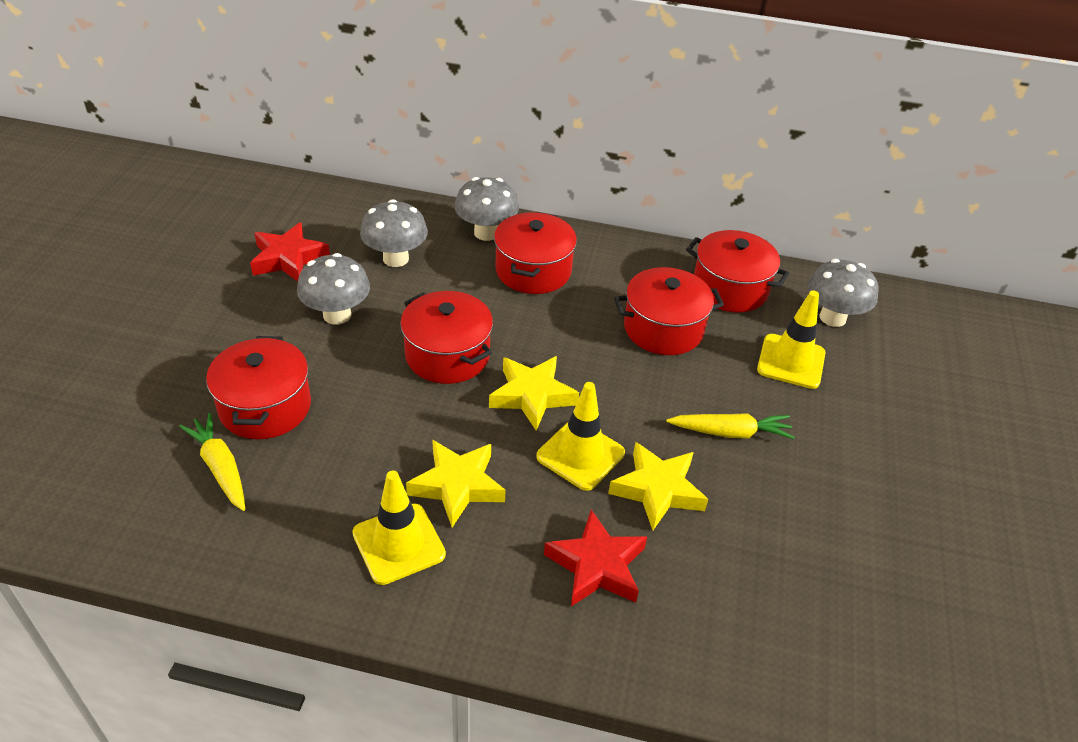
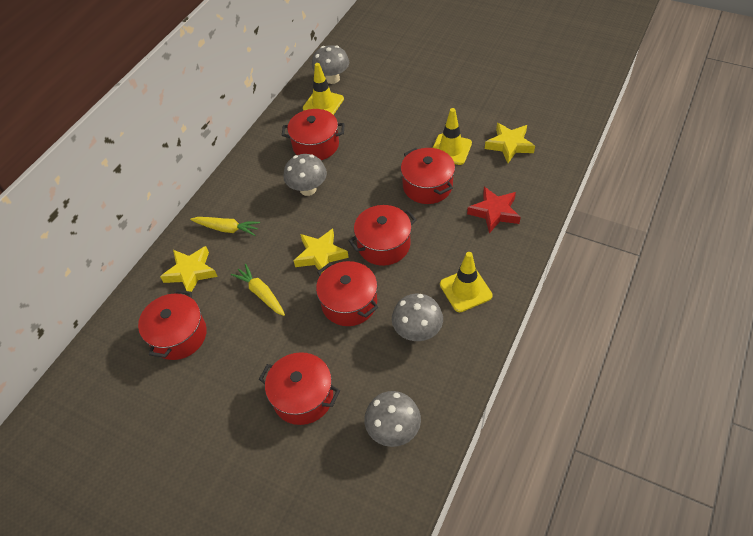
red pot: [206,336,311,439] [400,291,493,384] [494,212,577,294] [614,267,724,355] [686,230,789,313] = 5 -> [138,290,207,360] [259,352,340,425] [282,109,345,160] [316,261,378,326] [348,205,417,266] [401,148,455,204] = 6
red star: [250,222,330,282] [544,510,647,607] = 2 -> [467,187,521,233] = 1

